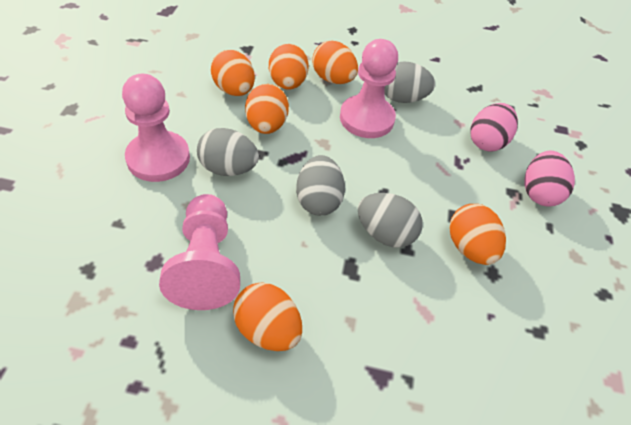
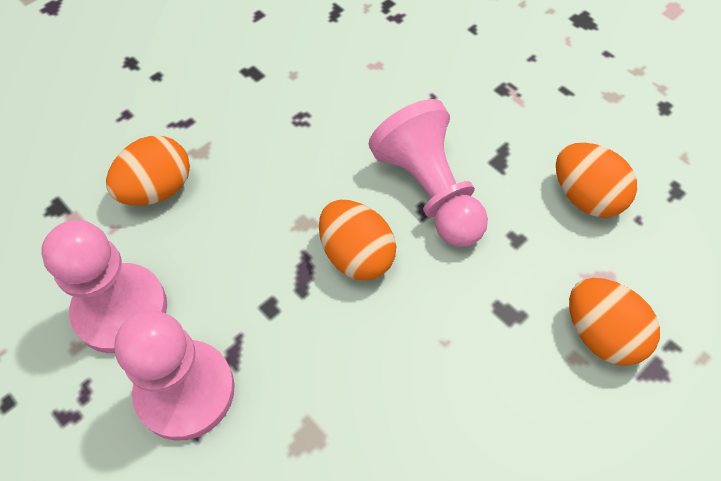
grey egg: [197,128,259,176] [296,155,345,216] [358,193,423,248] [384,61,435,103] = 4 -> none = 0
orange egg: [211,50,255,96] [233,282,302,351] [245,84,289,134] [269,44,309,90] [312,41,358,84] [450,204,506,265] = 6 -> [106,136,190,206] [319,200,396,280] [556,143,637,218] [569,278,660,366] = 4
pink egg: [470,103,518,152] [524,151,575,206] = 2 -> none = 0

